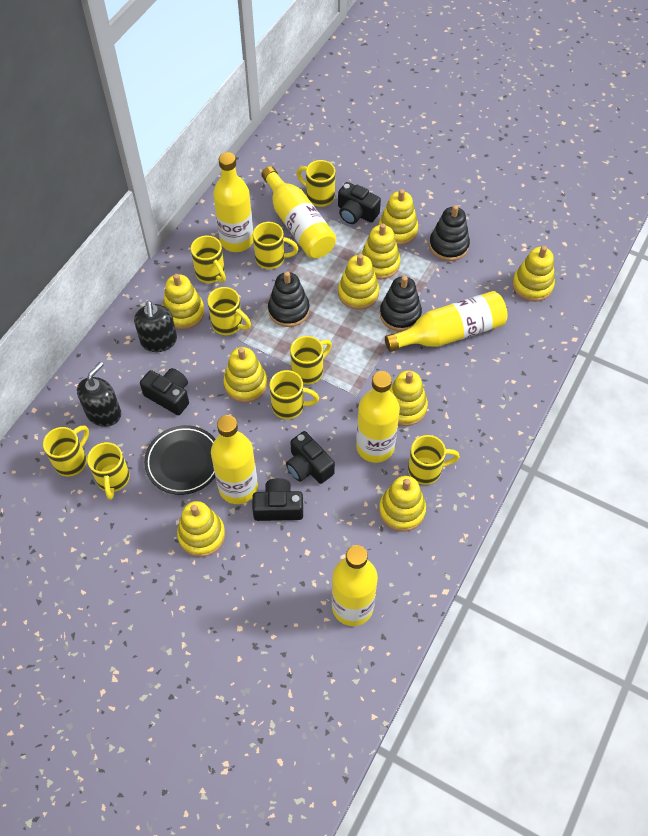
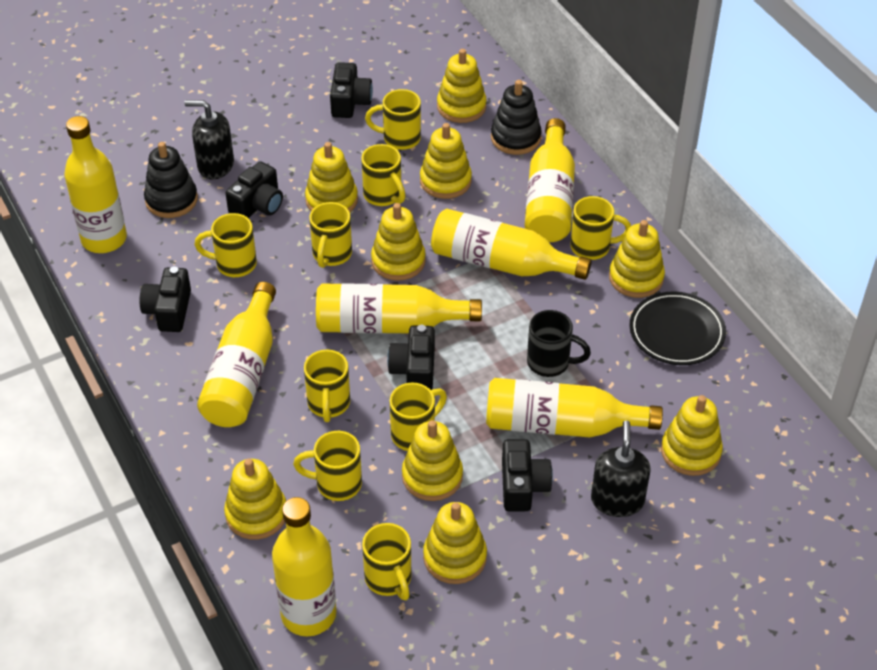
black camera: [140,368,189,415] [252,478,303,521] [286,431,335,484] [338,182,381,224] = 4 -> [140,266,191,332] [226,161,283,218] [330,62,373,118] [387,325,435,390] [502,439,553,511] = 5
black mug: none = 0 -> [527,310,591,377] = 1
black stacking toy: [268,271,310,327] [380,276,422,331] [429,205,470,261] = 3 -> [144,142,198,218] [491,80,542,155] = 2
yellow bottle: [211,415,258,504] [213,152,253,252] [261,166,336,258] [332,545,378,626] [356,371,400,463] [385,291,508,352] = 6 -> [64,116,127,253] [197,282,276,427] [272,497,337,636] [316,283,482,333] [431,209,592,280] [486,378,663,438] [525,118,575,242] = 7

